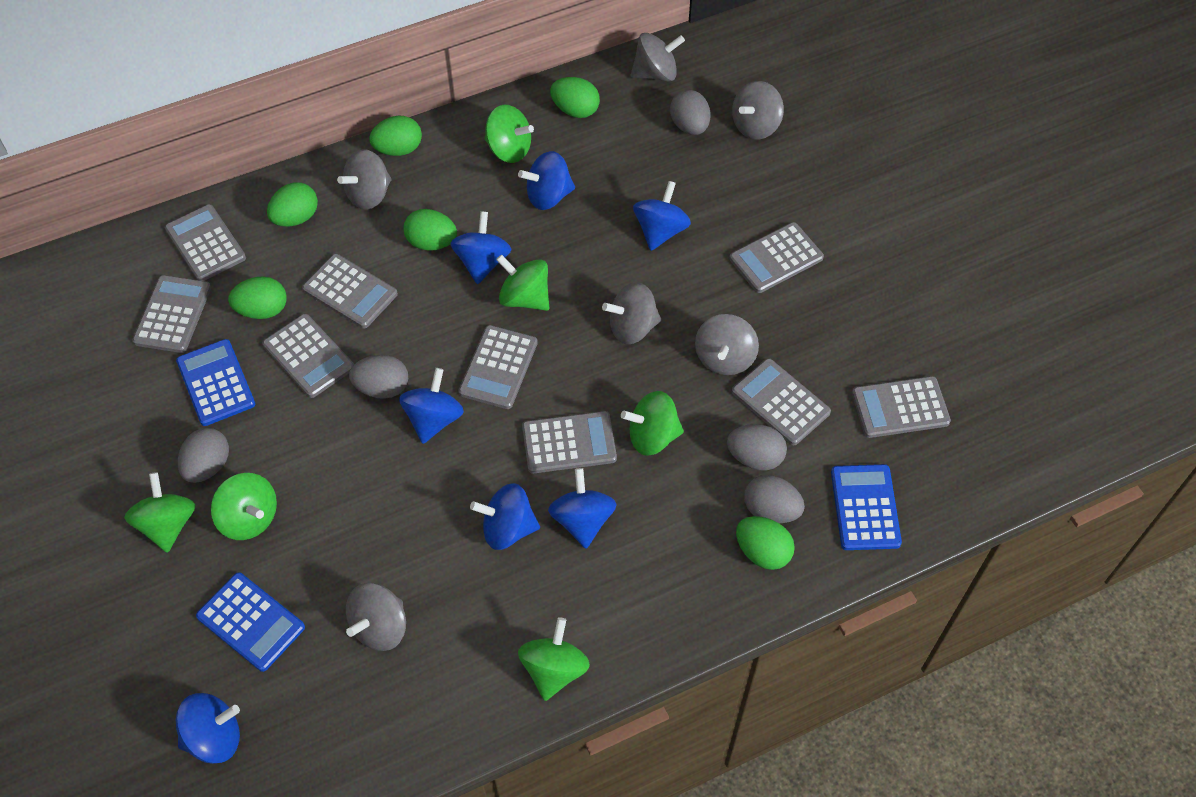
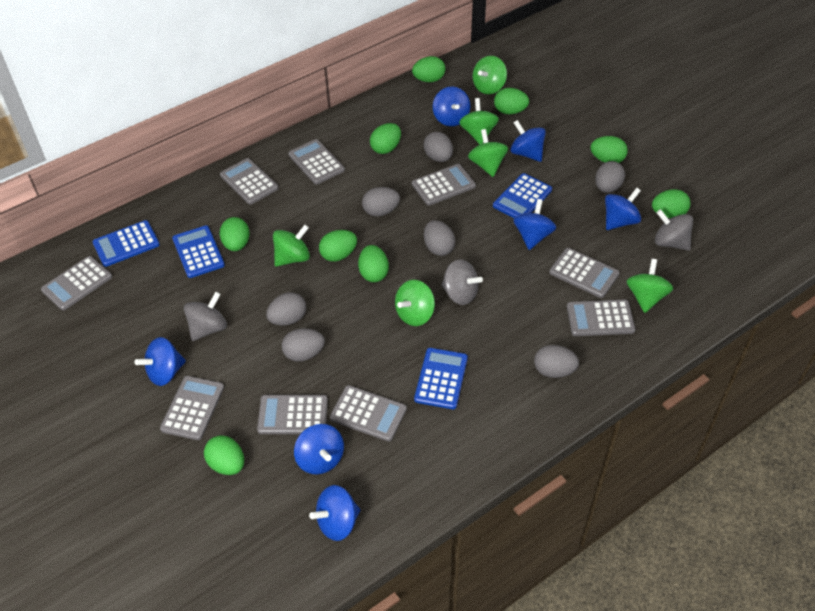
blue calculator: [176,339,255,426] [196,572,305,672] [831,464,902,550] = 3 -> [92,220,160,267] [172,226,225,278] [414,348,468,409] [493,173,552,218] = 4
green egg: [228,276,287,319] [267,182,318,227] [369,116,422,156] [403,209,457,251] [550,77,600,118] [736,516,795,570] = 6 -> [204,435,244,475] [220,217,250,251] [319,230,357,262] [358,245,389,282] [370,123,401,154] [412,56,445,82] [494,88,529,114] [590,136,628,163] [652,189,691,218] = 9
grey egg: [178,428,229,483] [349,355,408,399] [670,90,710,135] [727,424,787,471] [744,475,805,523] = 5 -> [266,292,306,326] [282,328,325,361] [362,187,400,216] [424,132,453,162] [424,220,455,256] [534,345,579,378] [595,161,625,193] = 7
grey spinning top: [337,149,392,210] [346,583,406,651] [602,282,661,344] [631,33,685,81] [695,314,759,375] [732,81,784,139] = 6 -> [184,292,227,341] [441,259,483,305] [655,209,693,251] = 3

